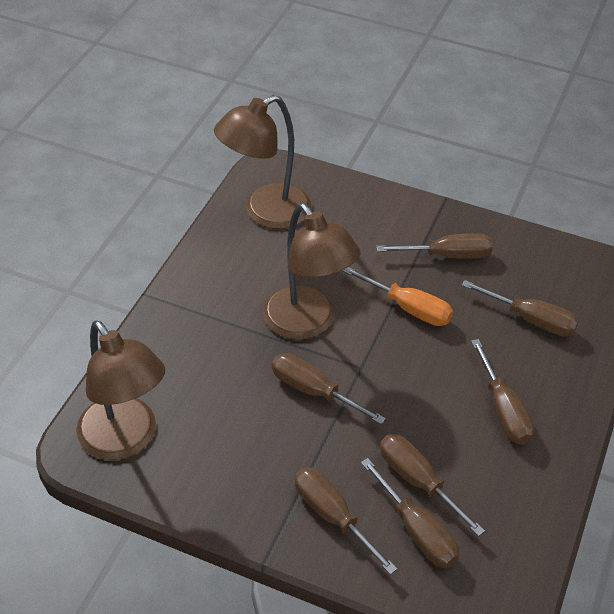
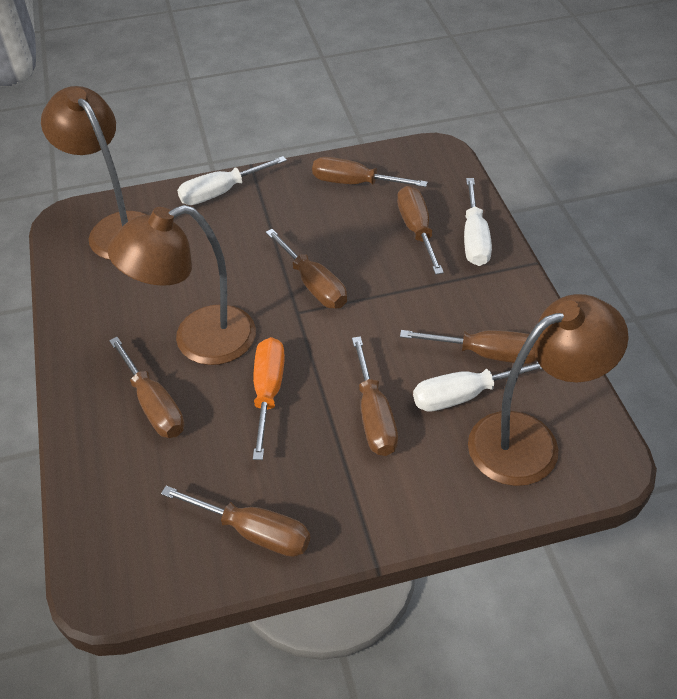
white screwdriver: none = 0 -> [177,156,287,205] [413,362,543,412] [464,178,492,266] = 3

